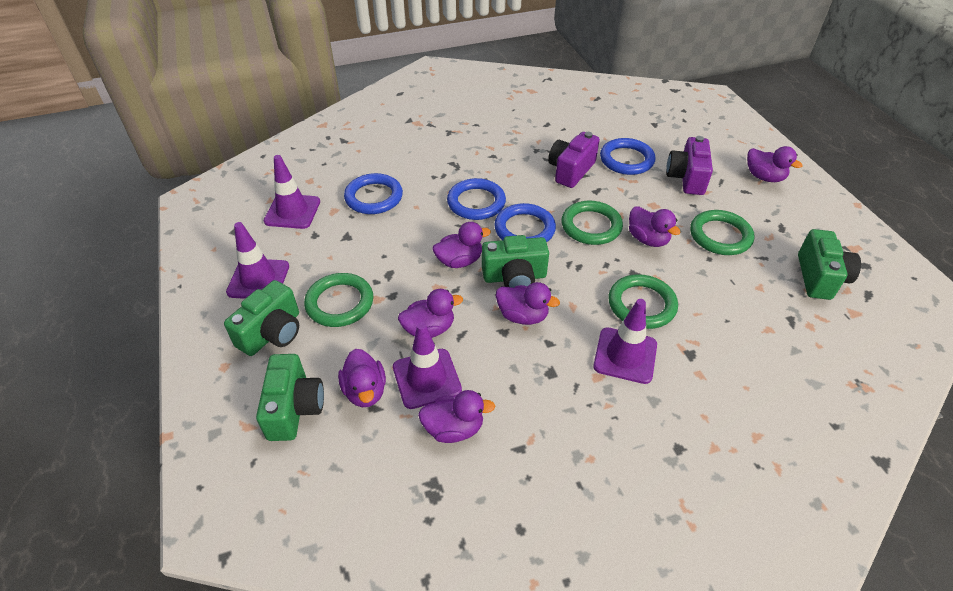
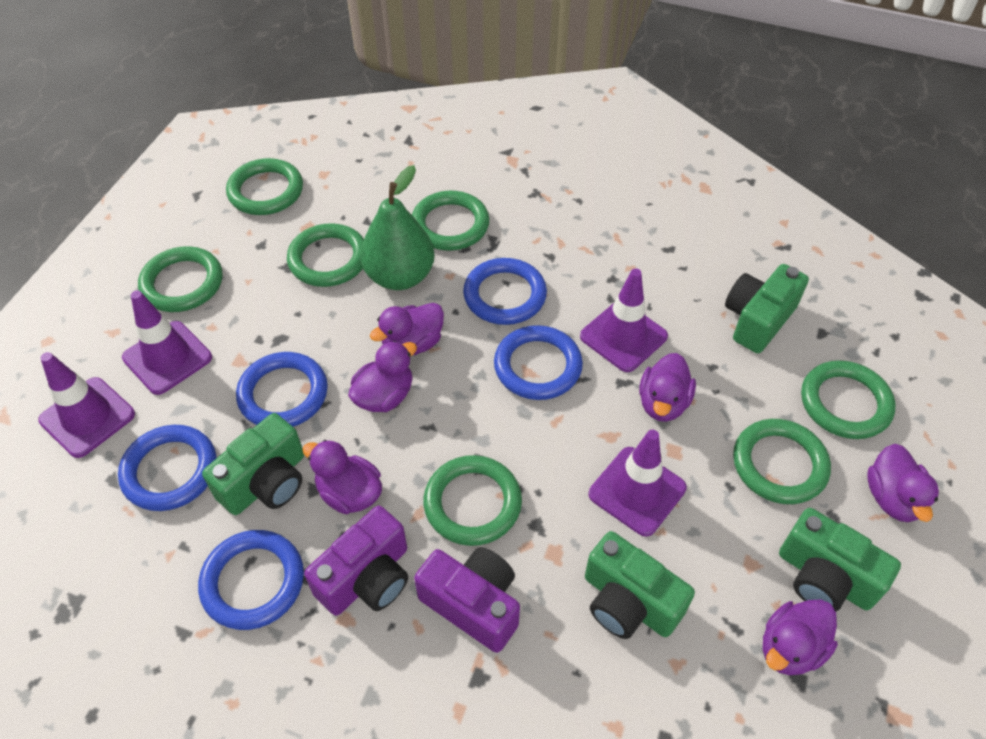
blue ring: [344,173,403,214] [447,178,506,220] [494,203,556,243] [600,138,656,175] = 4 -> [118,425,217,511] [198,530,304,630] [236,352,328,427] [463,258,547,325] [494,325,583,400] = 5
green pear: none = 0 -> [360,165,435,290] = 1
green ring: [304,273,373,327] [561,201,623,245] [608,274,678,329] [690,210,755,255] = 4 -> [138,246,223,312] [226,158,303,215] [287,223,364,287] [412,191,489,251] [423,455,522,546] [733,419,831,504] [801,360,896,439] = 7
purple duck: [338,349,386,407] [398,289,463,338] [418,390,495,443] [433,222,491,268] [496,282,560,325] [629,206,681,247] [747,146,802,182] = 7 -> [302,440,382,514] [348,341,417,412] [370,303,444,356] [639,353,696,422] [763,599,838,675] [867,444,939,522] = 6

